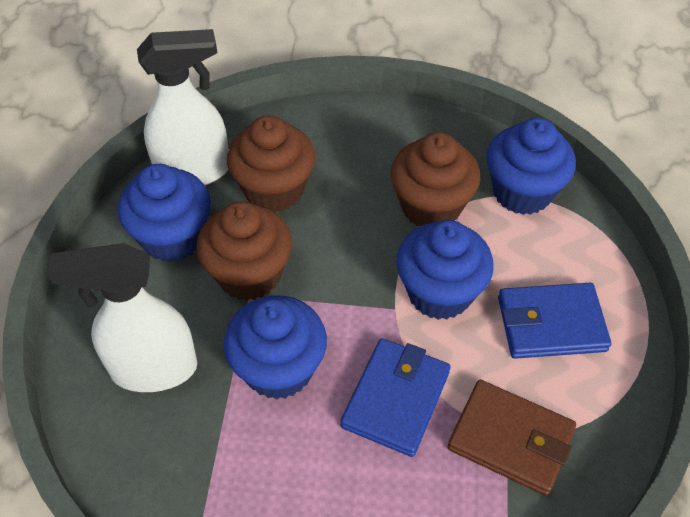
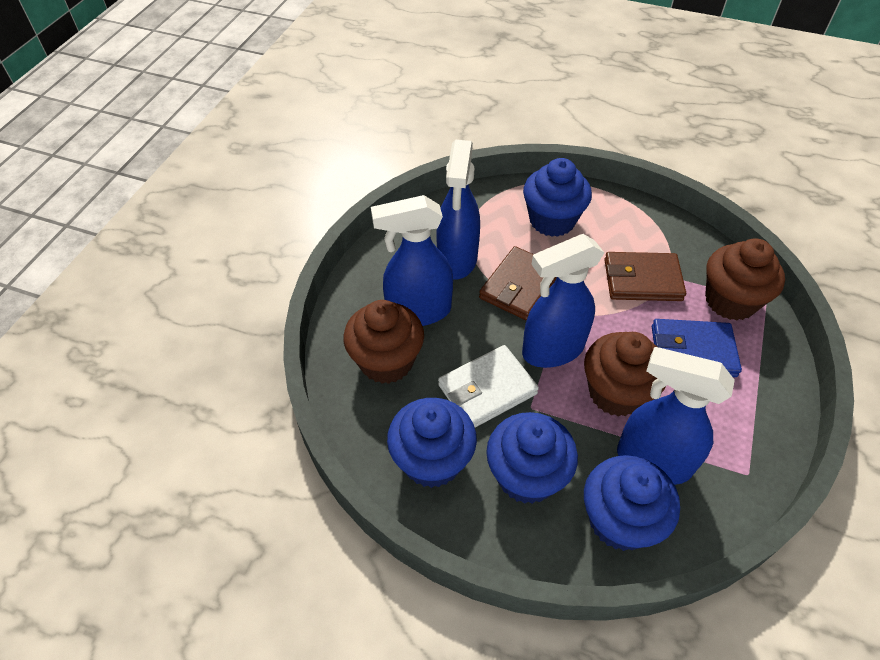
blue spray bottle: none = 0 -> [371,195,453,326] [436,140,480,279] [522,234,604,368] [617,347,735,485] = 4
blue wallet: [341,338,450,457] [498,283,611,359] = 2 -> [652,319,742,377] = 1
brown wallet: [447,380,576,496] = 1 -> [479,246,557,321] [604,252,686,301] = 2
white spray bottle: [48,243,197,392] [137,29,228,185] = 2 -> none = 0
white wallet: none = 0 -> [438,345,539,428] = 1

